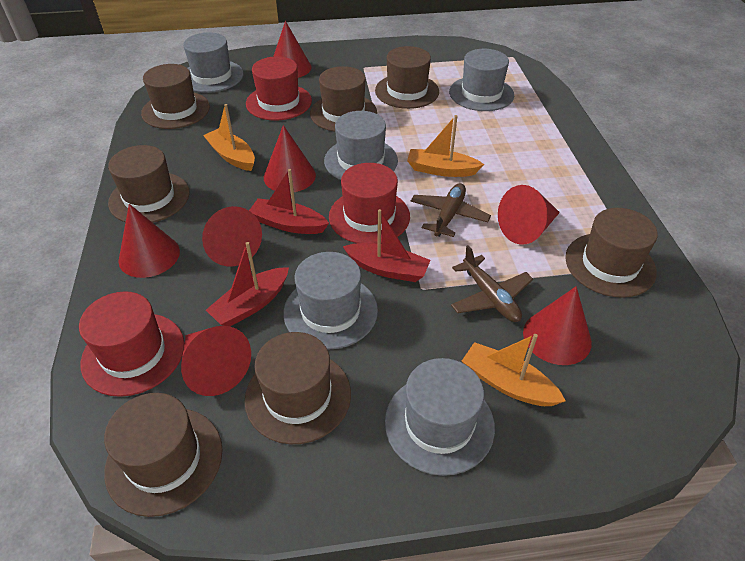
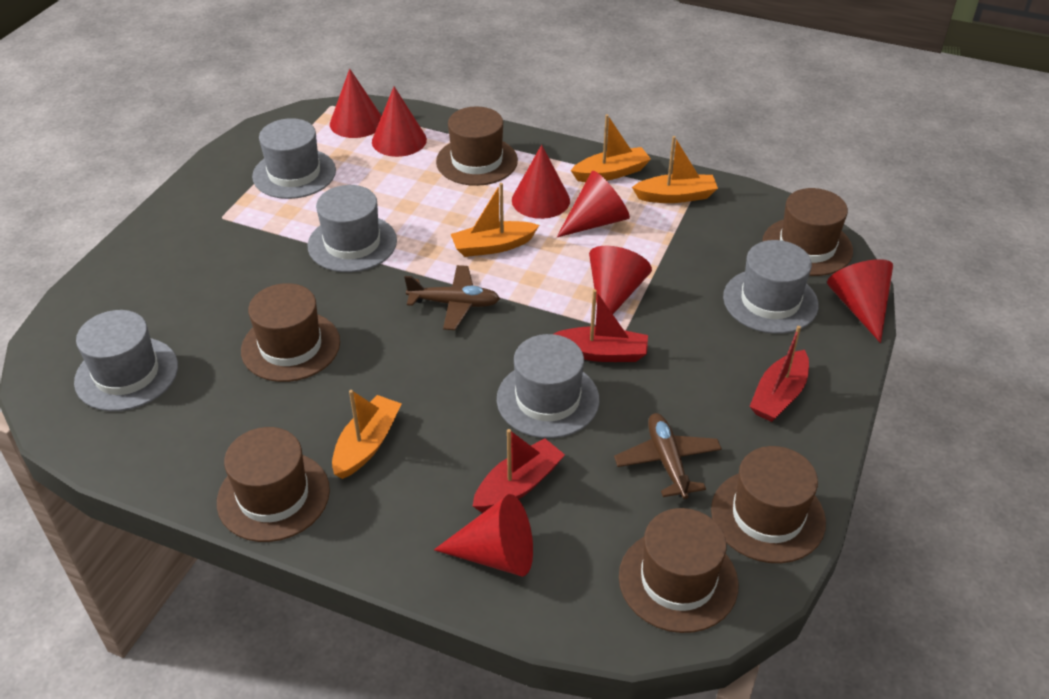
brown hat: [104,393,222,517] [108,145,190,223] [141,64,210,129] [245,332,351,444] [310,66,377,132] [375,46,439,109] [565,208,658,298] = 7 -> [217,427,330,542] [241,283,340,382] [436,107,518,186] [619,508,738,633] [711,446,826,563] [762,188,853,276] = 6
orange boat: [203,104,255,171] [407,115,484,177] [462,334,566,406] = 3 -> [332,390,401,479] [451,183,539,257] [570,114,651,182] [632,136,718,203] = 4
red hat: [79,291,184,397] [246,56,312,120] [329,163,410,244] = 3 -> none = 0

